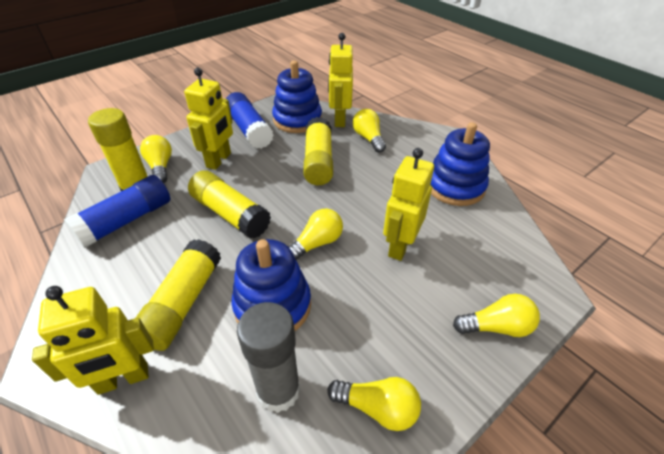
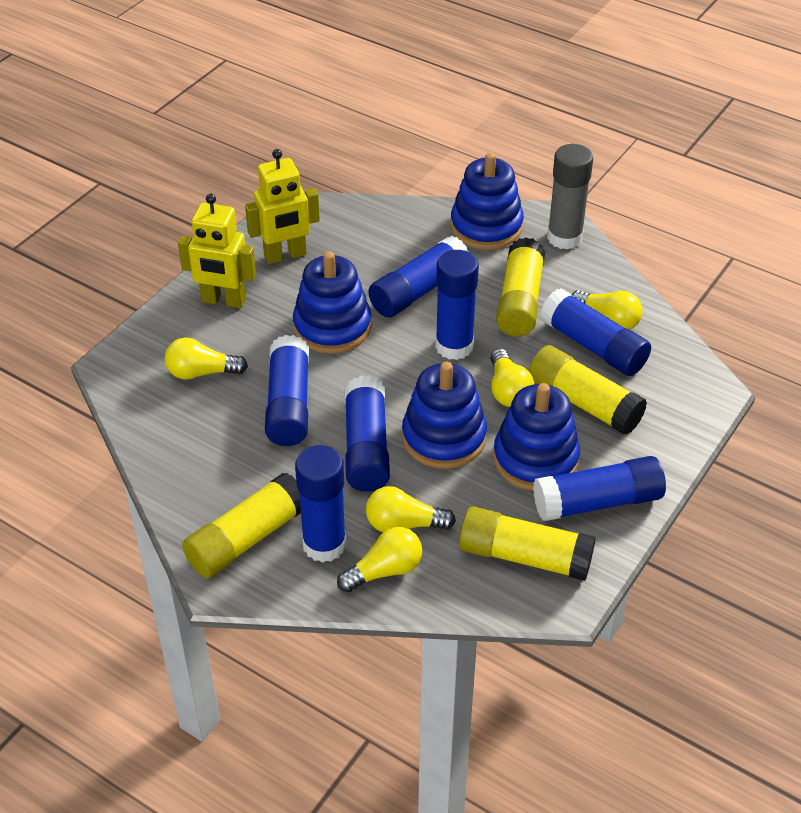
blue glue stick: [64,175,170,248] [226,92,274,149] = 2 -> [265,335,309,446] [295,445,347,563] [345,375,390,492] [368,236,469,317] [435,250,479,360] [533,456,666,521] [540,288,651,376] = 7
blue stacking toy: [231,239,311,331] [272,61,322,133] [430,122,490,206] = 3 -> [293,251,372,354] [402,362,487,469] [450,152,524,250] [493,383,580,491] = 4
yellow robot: [32,286,154,395] [184,68,233,170] [328,33,353,127] [383,148,434,261] = 4 -> [178,194,256,308] [245,149,320,264] = 2

